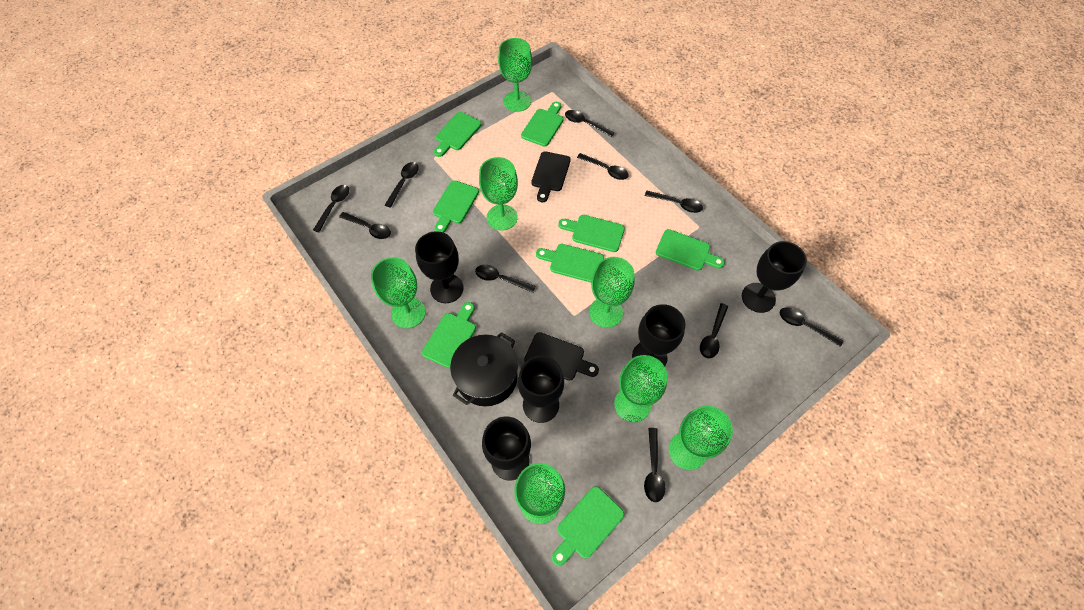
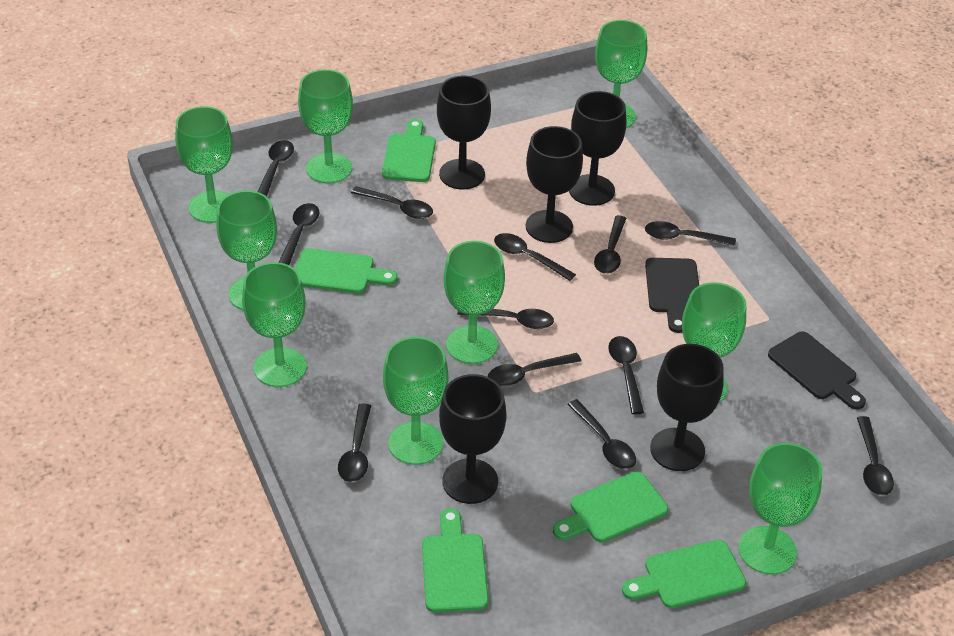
black pot: [450,332,518,406] = 1 -> none = 0
black spoon: [313,185,349,233] [339,212,391,239] [385,162,419,208] [475,265,536,293] [565,110,615,137] [577,153,629,180] [644,428,665,502] [645,190,703,213] [700,303,728,359] [780,307,843,347] = 10 -> [258,140,294,196] [278,203,319,265] [338,403,371,482] [351,186,433,219] [457,309,554,329] [487,353,581,387] [494,233,576,281] [567,399,636,469] [594,215,626,274] [608,336,644,414] [645,221,736,246] [857,416,894,496] = 12
green cutting board: [422,302,476,368] [433,180,479,233] [434,112,481,157] [521,102,563,147] [536,244,604,283] [552,486,624,566] [558,215,625,252] [656,229,725,271] = 8 -> [295,248,397,294] [382,119,436,182] [422,508,488,612] [553,471,668,543] [622,540,746,609] = 5
green goblet: [371,257,426,328] [479,157,518,231] [498,38,532,112] [514,463,565,524] [589,257,635,328] [614,355,668,422] [669,406,733,470] = 7 -> [175,106,233,223] [216,190,277,311] [242,262,307,387] [298,69,353,183] [383,337,448,465] [444,241,505,364] [595,20,647,128] [682,282,746,404] [738,443,822,575] = 9

